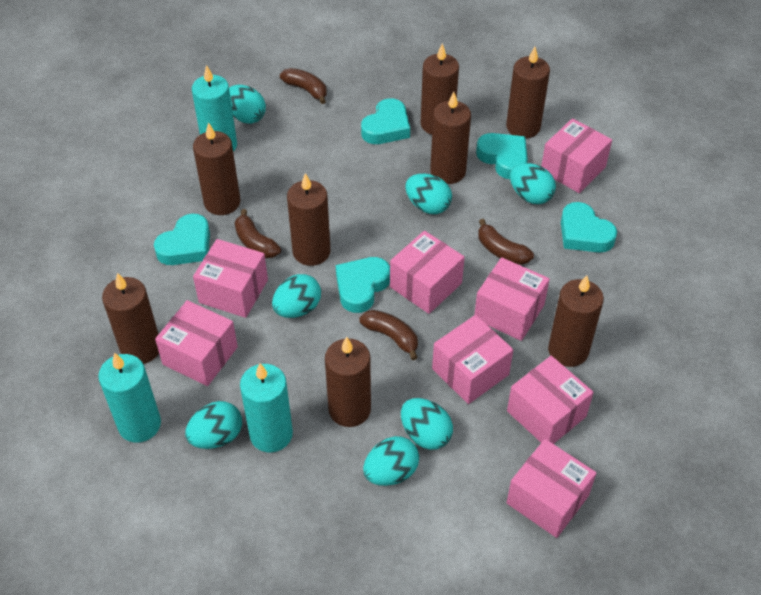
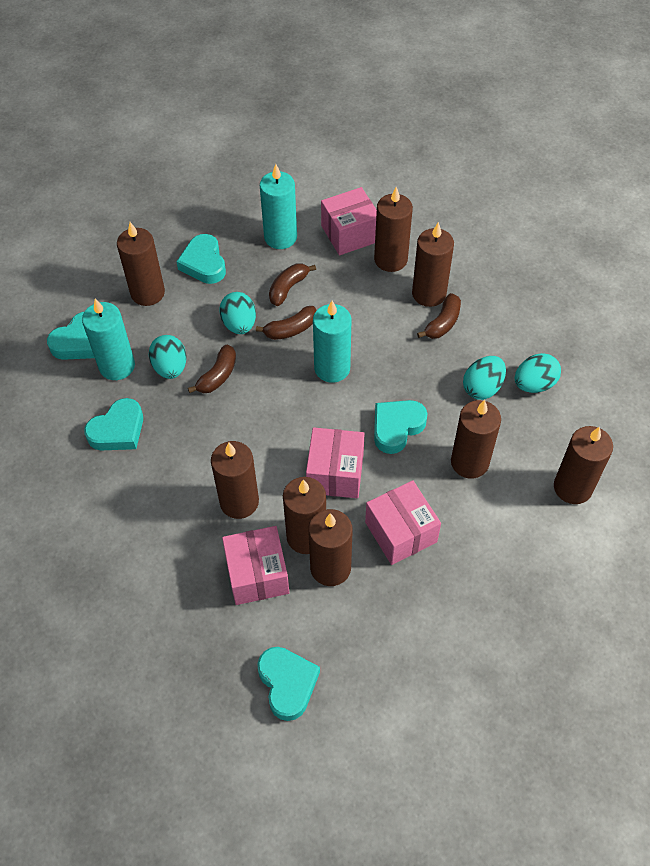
pink box: [155,300,238,386] [193,239,268,318] [390,231,465,314] [432,315,513,404] [474,257,550,341] [506,439,597,538] [507,356,594,444] [541,118,612,193] = 8 -> [222,526,289,605] [306,427,365,498] [321,187,377,255] [365,480,441,565] = 4
turquoise egg: [185,401,242,449] [229,85,266,124] [272,274,321,318] [363,436,419,486] [401,398,453,450] [405,174,452,214] [510,163,556,204] = 7 -> [149,335,186,379] [219,292,256,334] [463,356,506,400] [515,353,561,393] = 4

